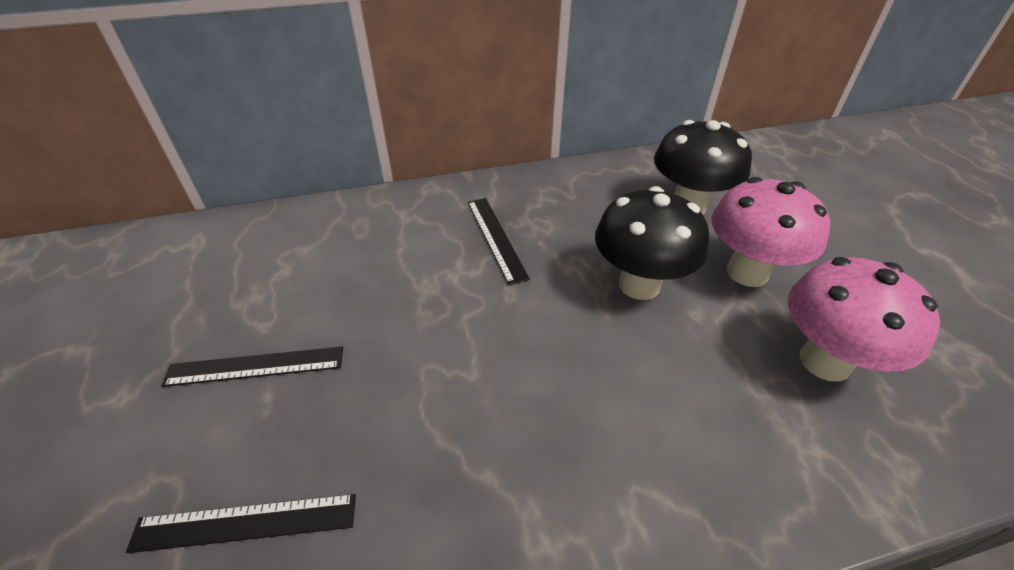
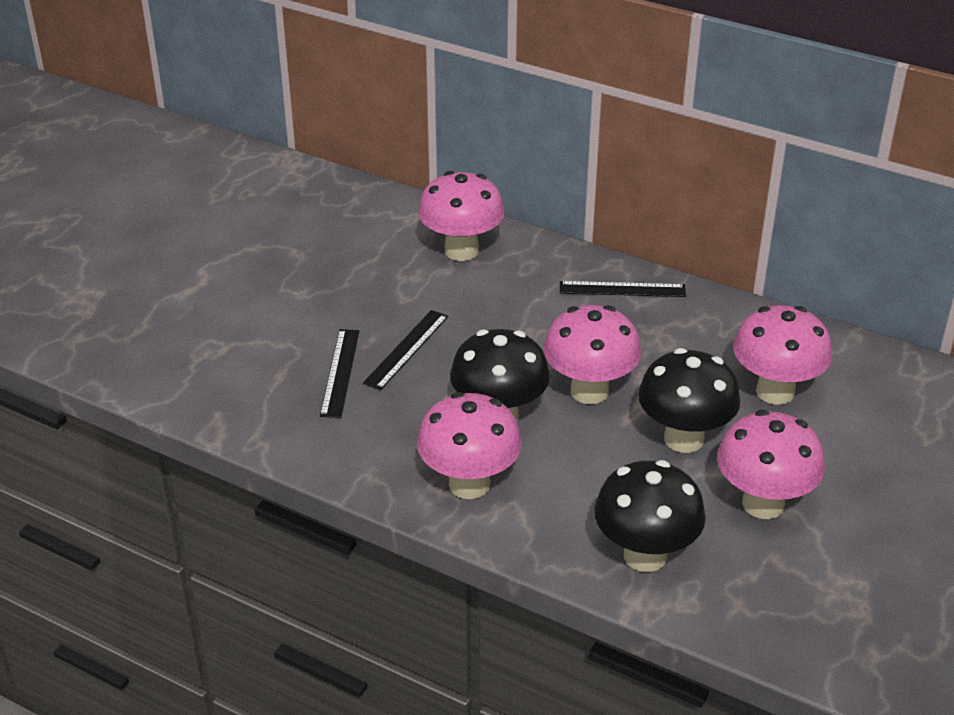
black mushroom: [595,186,709,300] [654,120,752,215] = 2 -> [450,329,550,422] [594,460,706,572] [638,348,740,453] = 3
pink mushroom: [711,177,831,287] [788,257,940,382] = 2 -> [417,392,522,499] [418,171,505,261] [543,305,641,404] [717,410,825,519] [733,305,832,405] = 5

